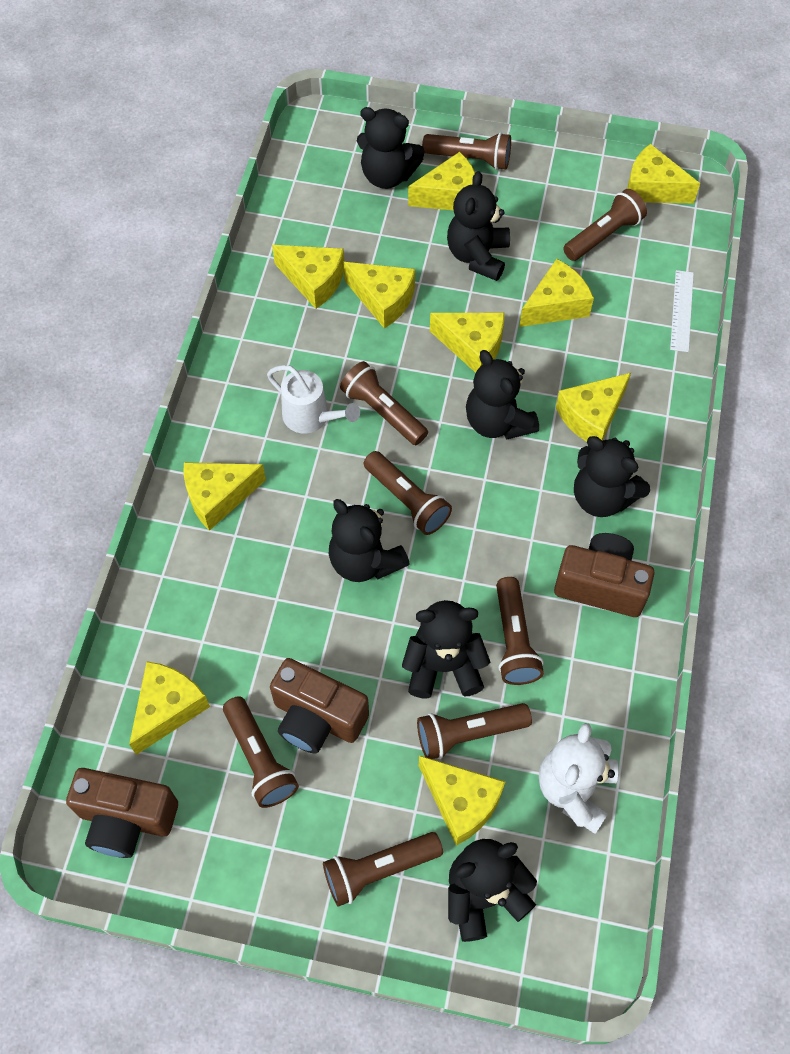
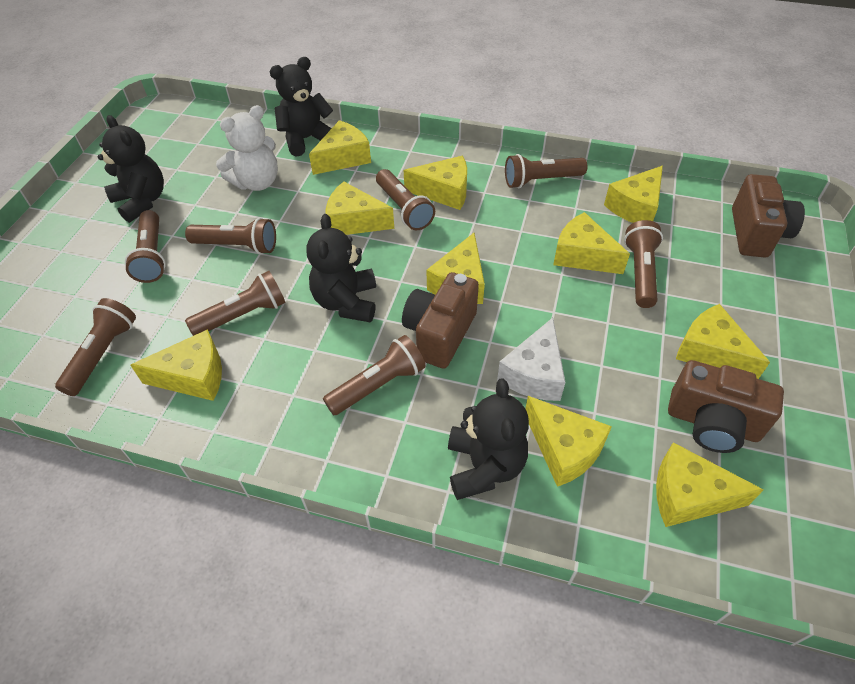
black teddy bear: [329,499,410,582] [357,107,425,189] [402,600,490,698] [447,171,510,281] [448,839,537,942] [466,350,539,439] [574,436,650,517] = 7 -> [98,115,164,223] [270,57,333,156] [306,214,376,322] [448,379,529,500] = 4
white cheese: none = 0 -> [497,318,566,401] = 1
white ruler: [670,270,694,352] = 1 -> none = 0
white watering can: [267,365,360,434] = 1 -> none = 0

